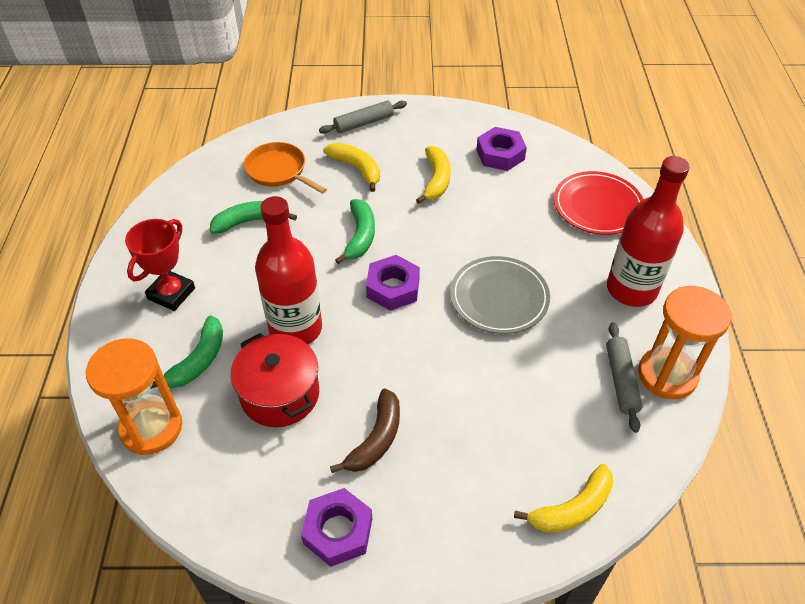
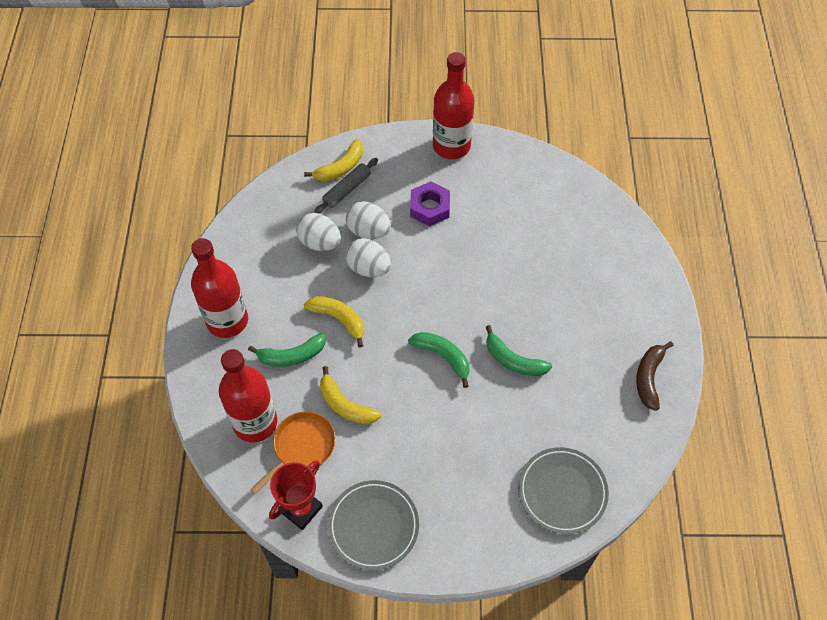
grey plate: [450,256,550,334] = 1 -> [328,480,419,570] [518,447,609,534] = 2
grey rolling pin: [319,101,407,134] [606,322,643,433] = 2 -> [314,158,378,214] = 1
orange hourglass: [86,339,182,455] [638,286,732,399] = 2 -> none = 0
purple nut: [301,488,372,567] [366,255,420,311] [476,127,527,171] = 3 -> [410,181,450,226] = 1
red bottle: [255,196,322,344] [607,156,690,307] = 2 -> [191,238,248,338] [219,349,277,443] [433,52,474,159] = 3
red plate: [554,171,644,235] = 1 -> none = 0
red pot: [231,333,319,427] = 1 -> none = 0
white egg: none = 0 -> [296,213,341,251] [345,238,391,277] [346,201,391,239] = 3

